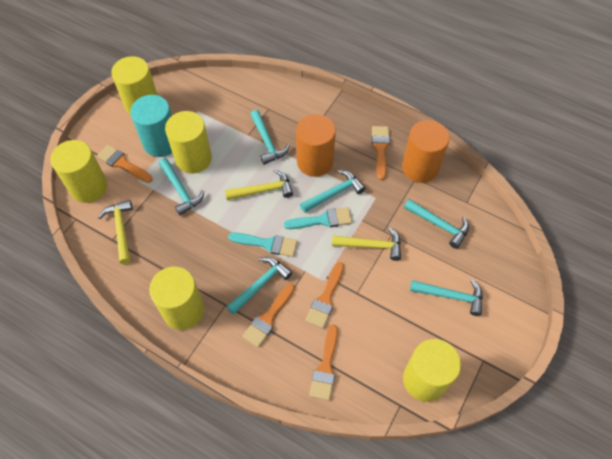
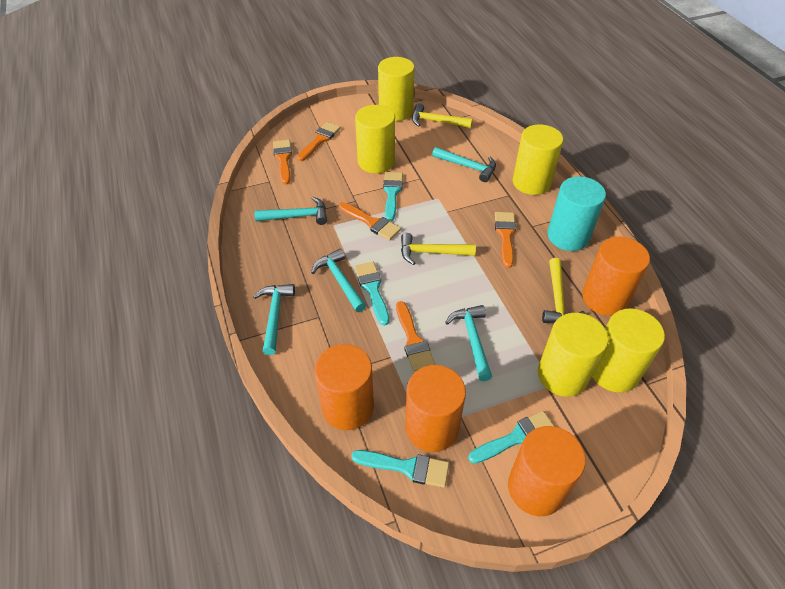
orange cylinder: [296,114,336,177] [402,120,450,183] = 2 -> [314,344,374,430] [405,365,466,452] [508,426,585,516] [582,237,650,316] = 4
turquoise brush: [228,233,298,257] [284,207,352,229] = 2 -> [351,450,449,488] [354,262,389,326] [383,172,403,221] [468,411,555,464] = 4
turquoise hammer: [159,158,204,215] [227,257,292,315] [250,110,290,165] [300,170,365,213] [404,199,469,249] [410,279,483,316] = 6 -> [253,284,295,355] [254,197,327,225] [311,249,366,312] [432,147,496,182] [445,305,492,381] = 5

